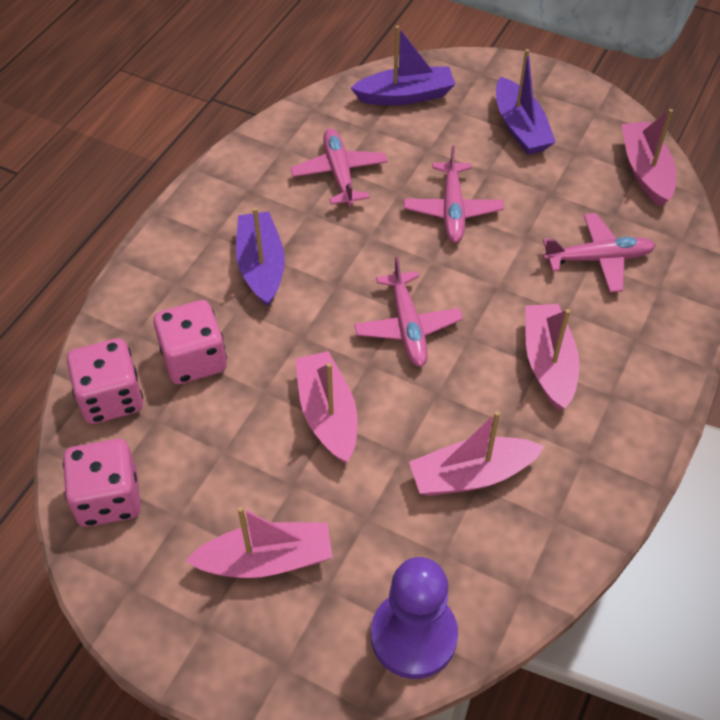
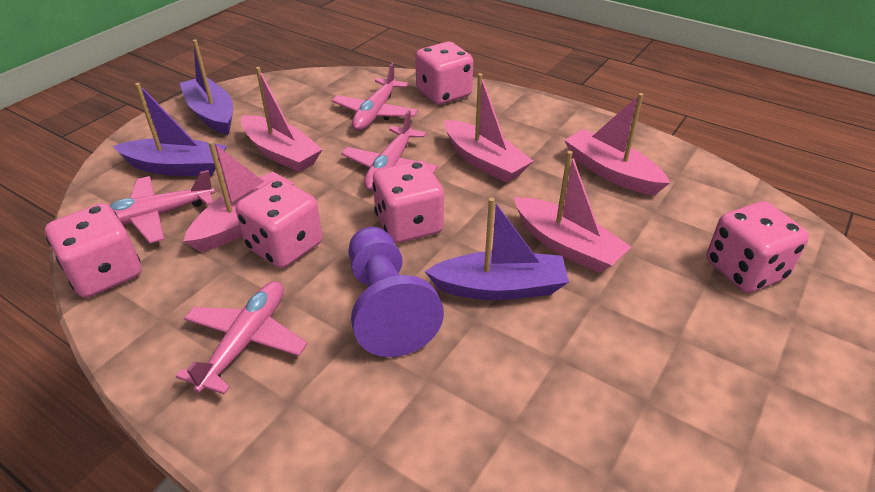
pink dice: [63,439,141,527] [67,338,143,424] [153,300,227,384] = 3 -> [45,203,141,298] [236,179,322,268] [372,161,444,243] [415,42,473,105] [706,201,809,293] = 5

